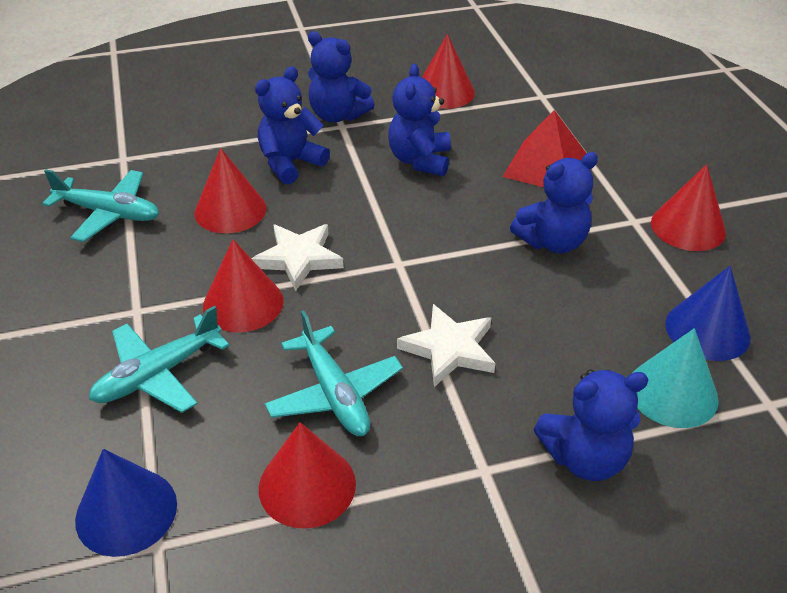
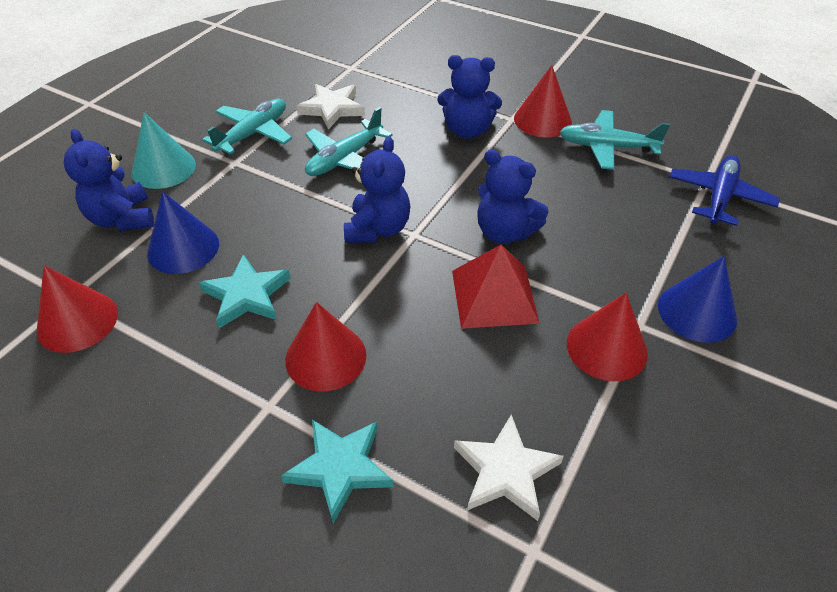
blue plane: none = 0 -> [669,155,780,226] = 1
blue teddy bear: [255,67,330,185] [308,31,375,122] [388,64,451,176] [510,152,598,253] [534,370,649,481] = 5 -> [63,129,154,231] [344,136,410,243] [437,55,502,139] [477,149,549,244] = 4
red cone: [195,148,267,233] [203,239,284,332] [259,422,356,529] [422,34,475,109] [651,164,726,251] = 5 -> [36,265,118,353] [285,302,366,392] [514,65,572,138] [567,293,648,381] = 4
turquoise star: none = 0 -> [199,254,291,328] [281,419,393,523] = 2

